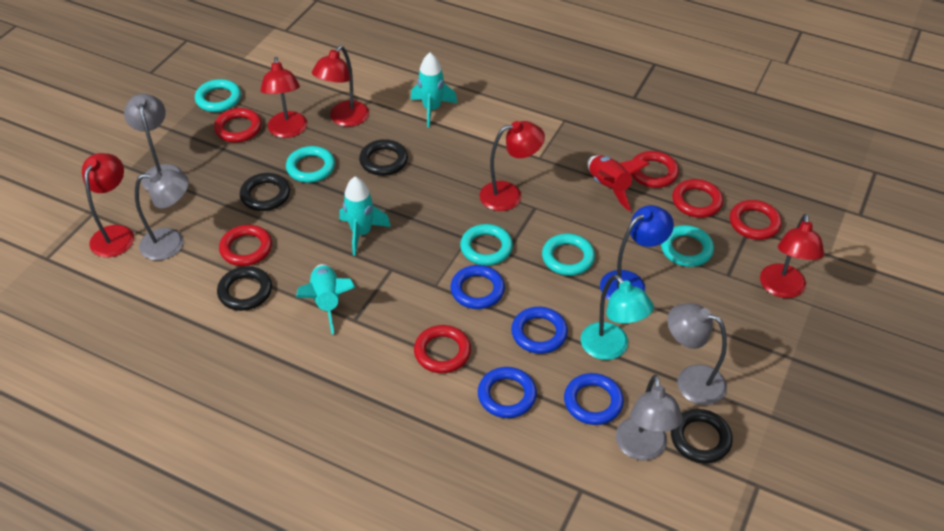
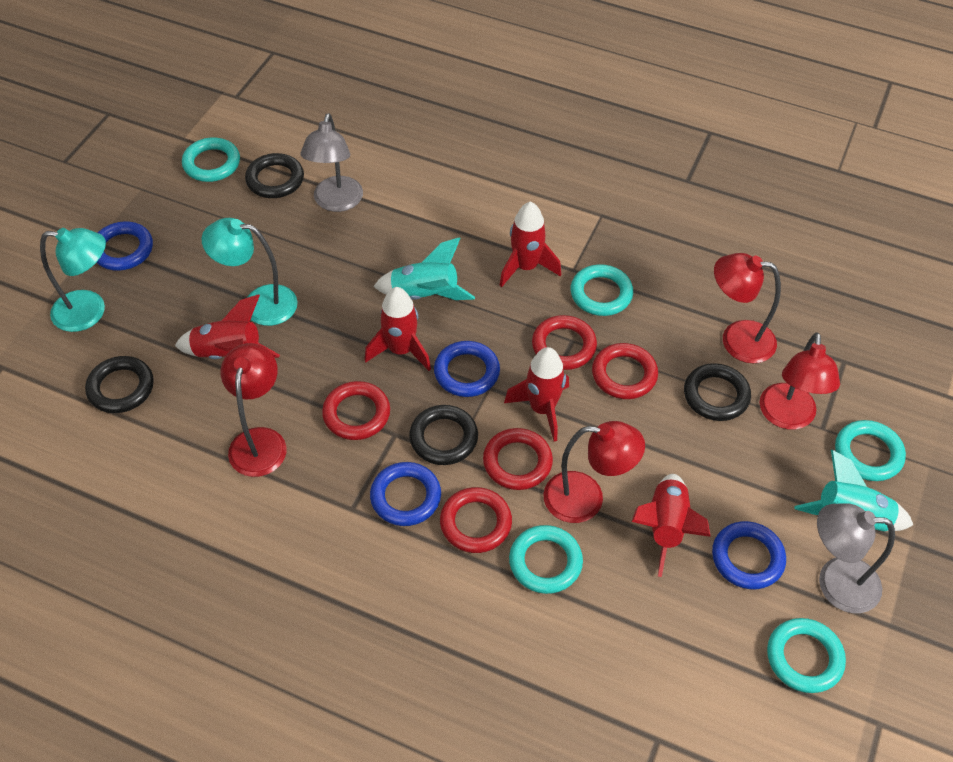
blue lamp: [600,205,674,300] = 1 -> none = 0
grey lamp: [124,94,183,191] [135,169,189,260] [616,375,683,461] [667,303,727,405] = 4 -> [300,113,363,212] [817,503,895,613] = 2
red lamp: [82,153,134,257] [261,57,307,138] [312,46,369,127] [479,121,545,211] [760,214,824,298] = 5 -> [221,343,287,477] [543,421,645,523] [714,253,781,363] [760,332,840,430] = 4
red ring: [214,108,262,143] [219,225,272,266] [414,325,471,373] [631,151,679,188] [672,179,723,218] [730,200,782,240] = 6 -> [322,381,390,440] [440,487,512,553] [483,428,553,490] [532,315,597,370] [592,343,658,399] = 5
red rocket: [587,155,649,211] = 1 -> [175,294,280,359] [365,287,431,371] [499,201,561,287] [504,347,569,441] [632,474,711,577] = 5
turquoise lamp: [581,275,654,360] = 1 -> [40,228,106,332] [201,218,298,326] = 2
turquoise rocket: [296,264,355,334] [339,176,391,256] [411,53,457,127] = 3 -> [373,237,475,300] [794,450,913,531] = 2

